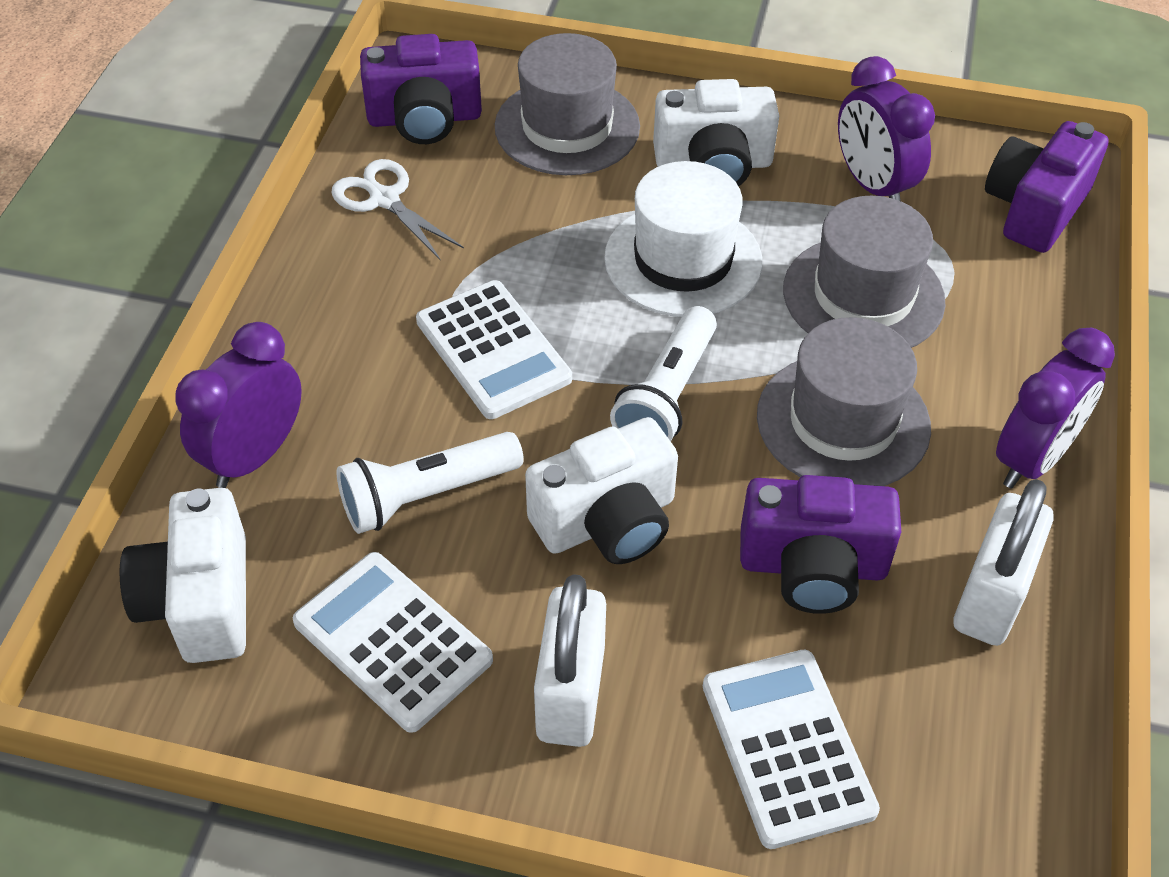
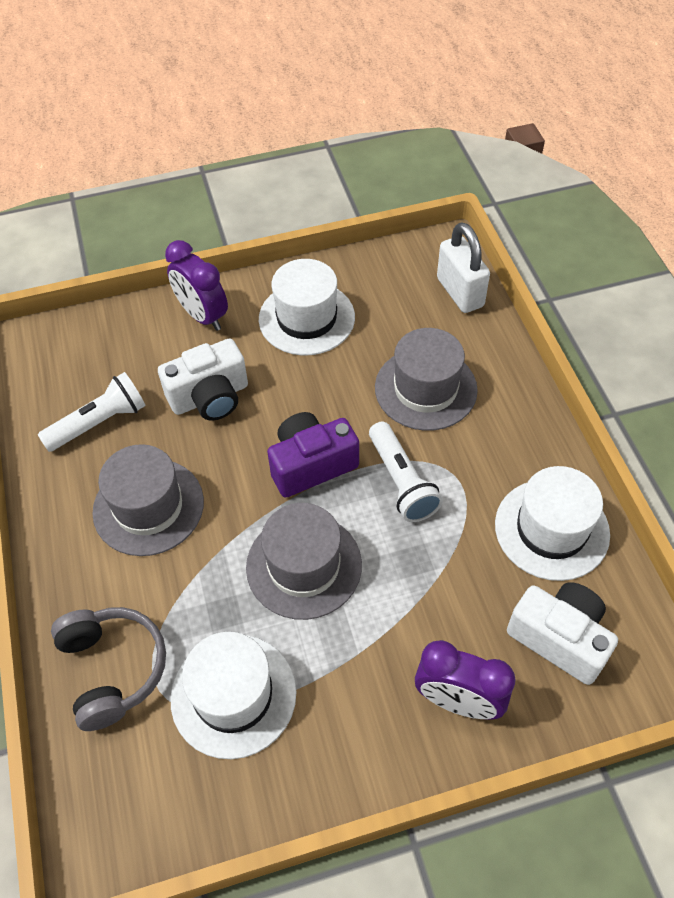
grey headphones: none = 0 -> [51,607,166,731] = 1
purple camera: [360,34,482,144] [740,475,901,614] [985,121,1109,253] = 3 -> [267,412,359,498] = 1
purple clock: [176,322,302,488] [838,56,935,201] [996,328,1115,489] = 3 -> [165,240,228,331] [415,640,515,720] = 2
white calculator: [293,552,493,733] [416,280,572,419] [703,650,880,849] = 3 -> none = 0
white camera: [120,488,246,663] [525,417,678,564] [653,79,779,186] = 3 -> [158,338,248,421] [507,582,618,685] = 2
white hat: [604,161,762,317] = 1 -> [170,632,296,759] [259,259,355,355] [495,466,610,581] = 3
white padlock: [534,574,606,747] [954,479,1053,646] = 2 -> [437,222,490,313] = 1
white scissors: [331,159,464,261] = 1 -> none = 0

